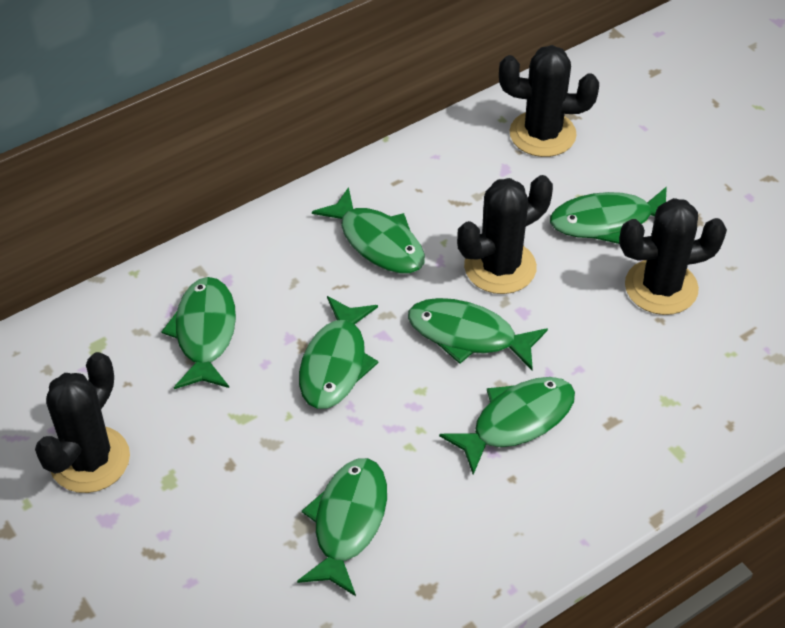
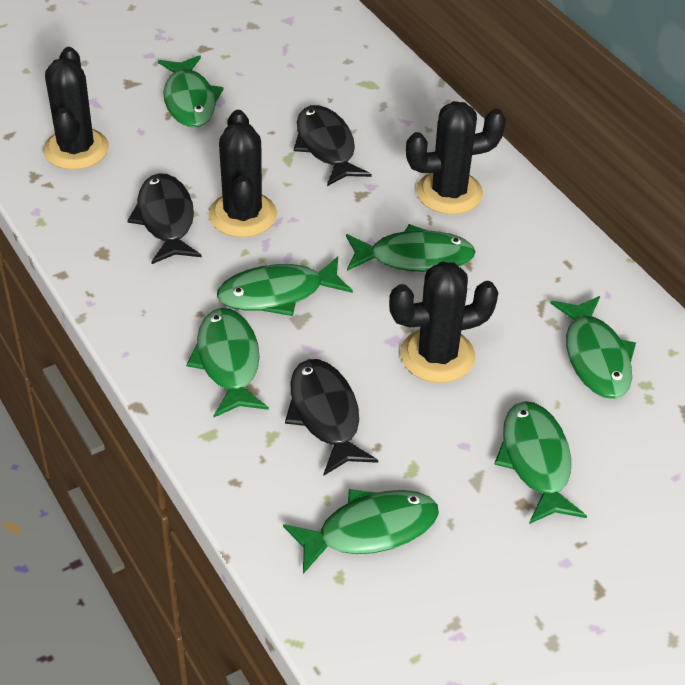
black fish: none = 0 -> [127,173,202,264] [285,359,378,475] [294,105,372,186] = 3

